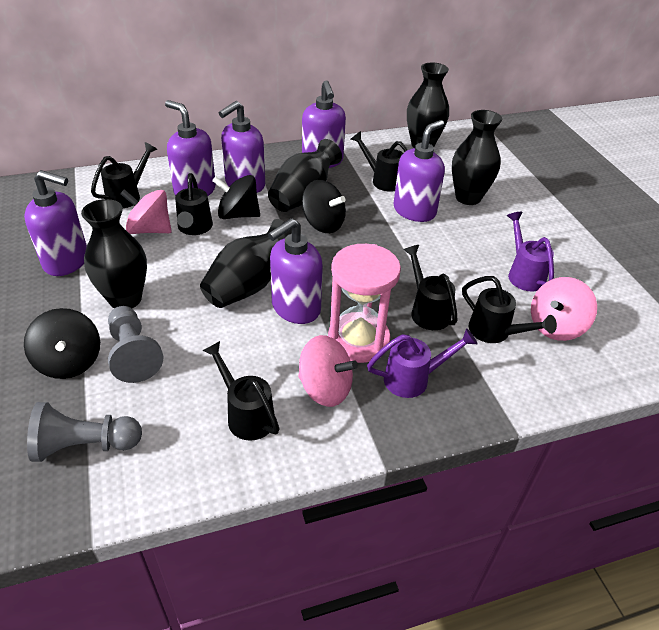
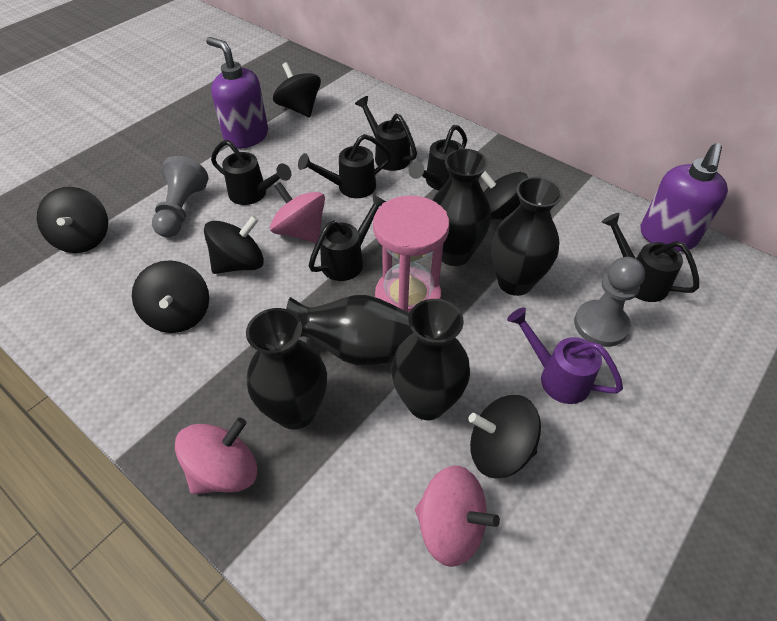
black spinning top: [24,308,100,379] [212,175,260,219] [302,180,346,233] = 3 -> [37,187,108,253] [132,260,209,333] [204,215,264,274] [273,62,321,117] [468,395,541,478] [480,171,528,220] = 6
purple soap dispenser: [24,170,87,276] [165,100,216,196] [219,101,265,193] [268,218,323,324] [302,80,346,168] [394,120,445,222] = 6 -> [206,37,268,149] [641,143,728,252] = 2
purple watering can: [367,328,477,398] [507,212,554,292] = 2 -> [507,307,623,404] = 1

